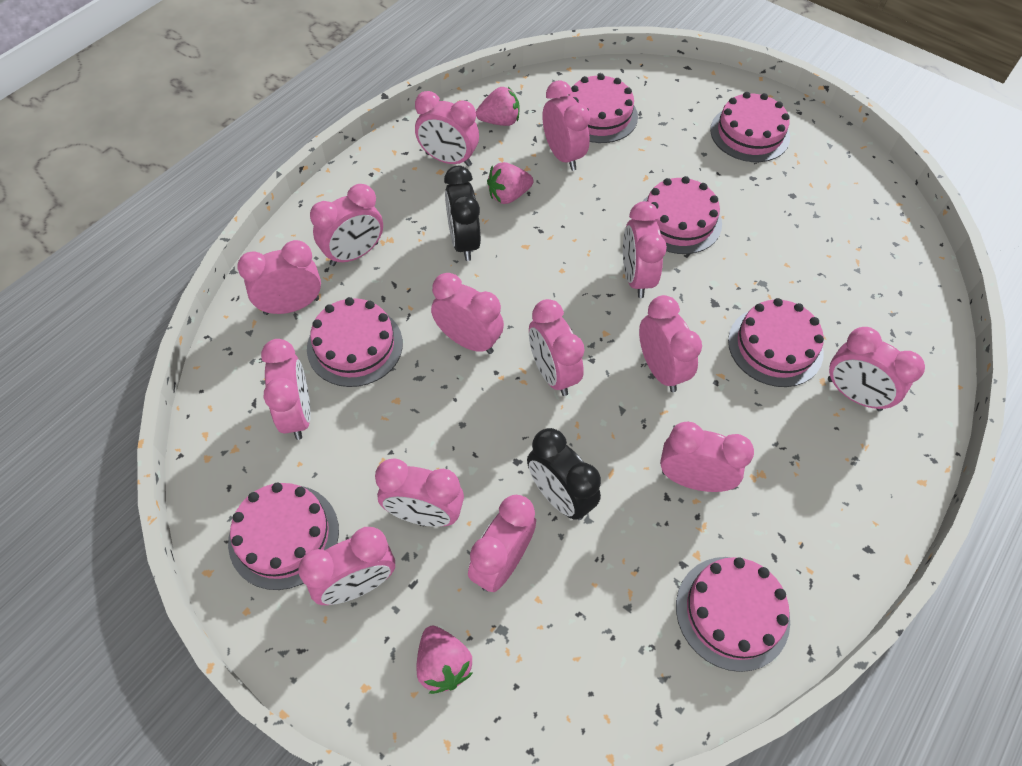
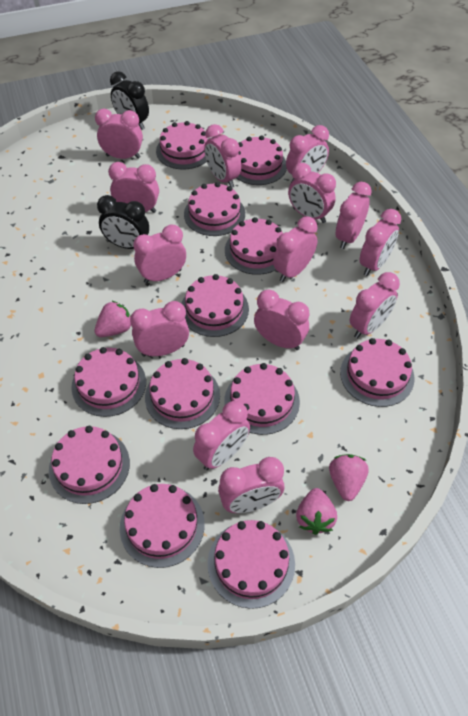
pink cake: [228,483,339,590] [307,297,403,387] [568,73,638,143] [643,176,722,254] [676,557,790,672] [710,92,790,162] [728,298,824,387] = 7 -> [49,426,130,504] [71,347,146,417] [120,484,205,568] [145,358,220,429] [156,121,208,169] [181,274,249,337] [184,182,245,236] [208,520,295,609] [224,363,300,435] [225,217,283,275] [236,135,287,185] [340,338,414,407] = 12

